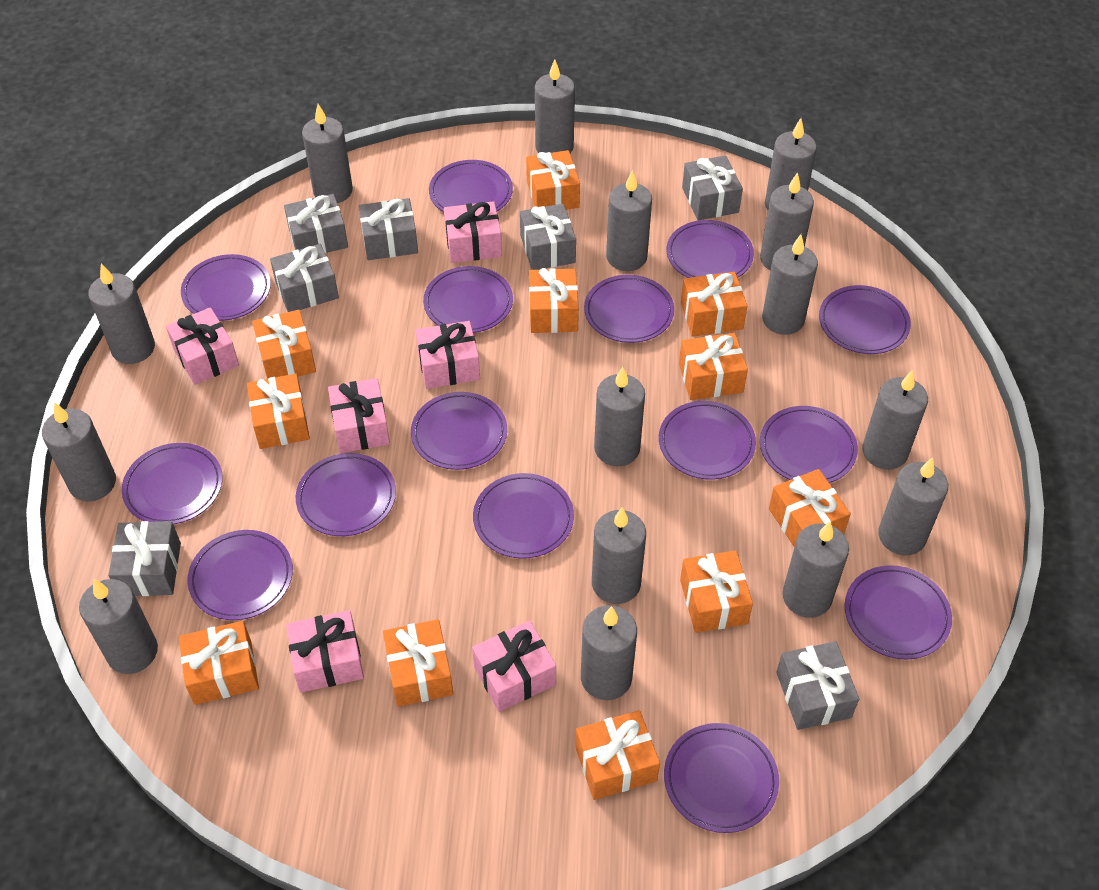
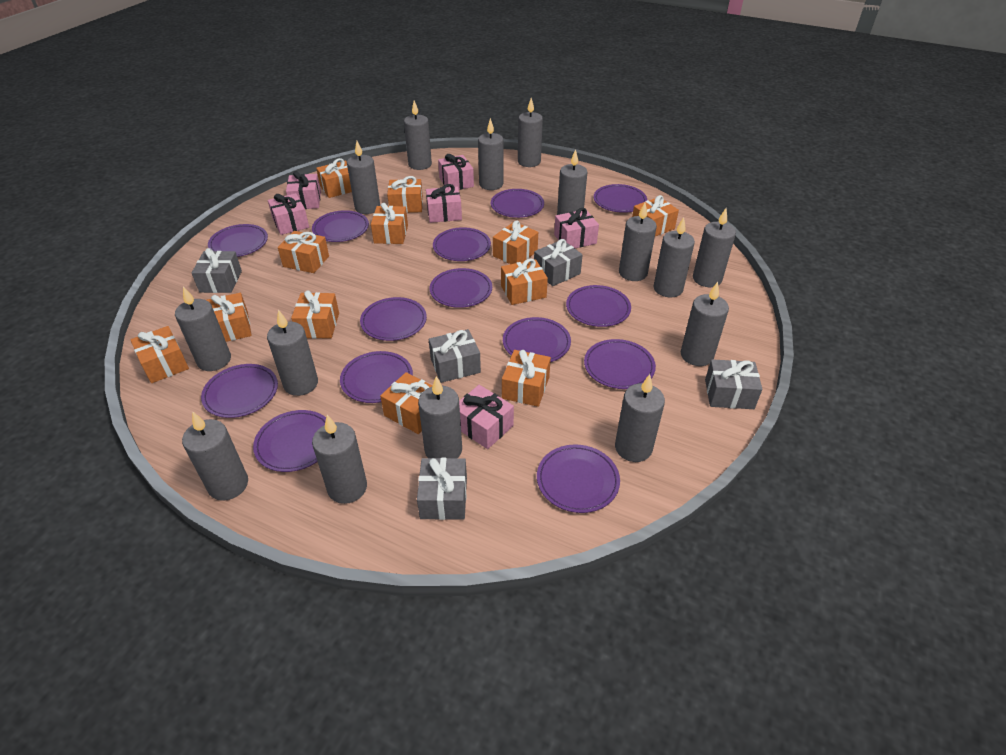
grey gift: [108,521,181,596] [270,244,339,312] [284,194,348,253] [359,198,418,260] [520,204,576,270] [682,155,743,221] [776,641,859,730] = 7 -> [192,248,242,293] [417,458,467,520] [429,329,481,383] [534,239,583,286] [705,359,762,409] = 5
orange gift: [179,621,259,705] [247,374,310,449] [252,310,316,379] [383,619,453,707] [526,150,580,210] [529,268,579,333] [575,710,660,800] [679,333,748,400] [680,550,753,633] [681,272,747,337] [769,469,851,547] = 11 -> [130,326,189,383] [207,293,252,342] [278,231,329,273] [291,290,339,339] [316,158,352,198] [371,203,408,244] [380,372,433,434] [387,176,423,213] [493,220,538,264] [501,258,548,305] [502,350,551,407] [632,195,679,236] = 12
purple plate: [122,443,223,525] [181,254,271,321] [187,530,293,620] [296,453,396,536] [411,392,507,470] [423,266,513,333] [429,160,513,212] [473,473,574,559] [584,275,674,343] [659,401,756,480] [664,723,779,833] [667,220,754,278] [760,406,858,483] [819,285,911,354] [845,565,952,660] = 15 -> [201,364,278,418] [208,224,268,257] [253,410,326,472] [312,210,369,242] [340,351,413,403] [360,297,427,341] [430,268,492,308] [433,227,491,261] [491,189,544,218] [503,317,571,362] [537,445,620,513] [566,285,631,327] [584,339,656,389] [594,184,647,213] = 14

